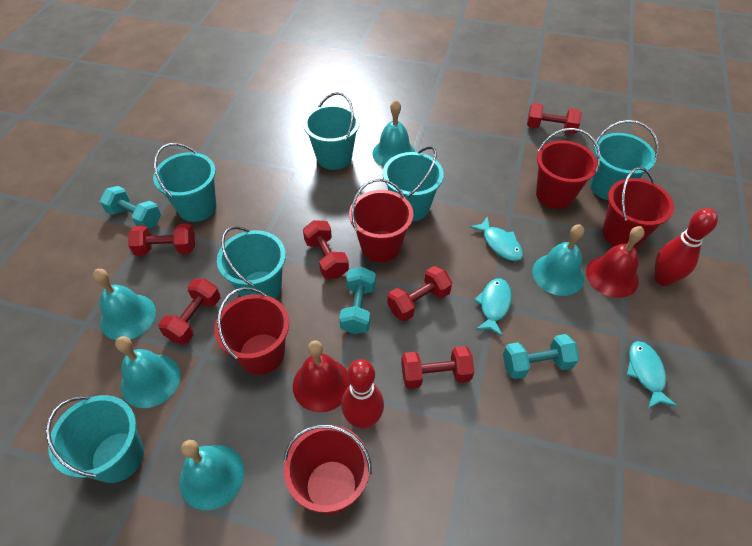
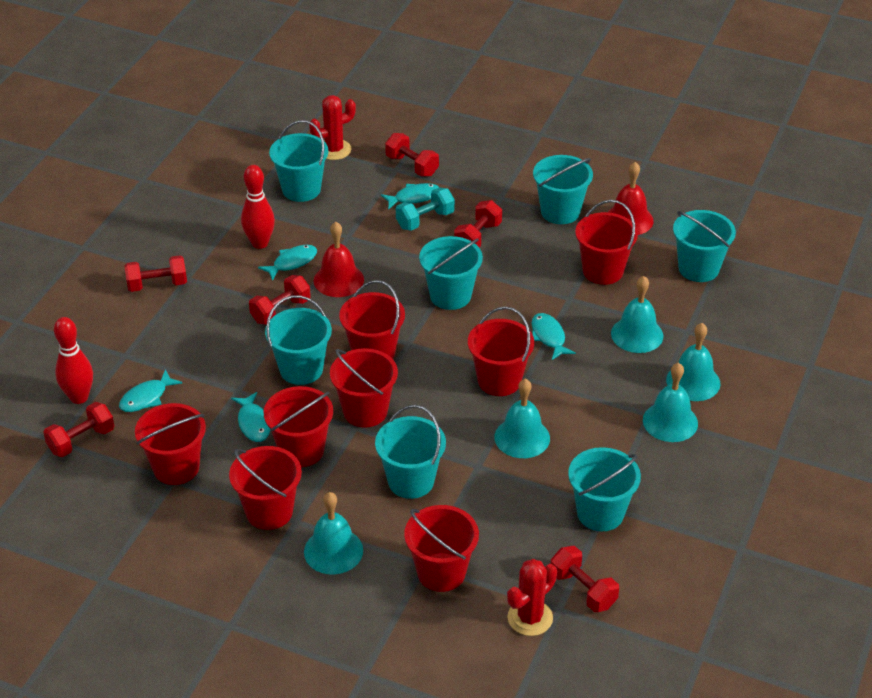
red bucket: [214,287,289,375] [283,424,372,514] [349,179,413,262] [536,128,601,209] [603,167,674,248] = 5 -> [135,403,206,485] [229,446,302,530] [264,386,333,467] [330,348,398,428] [339,280,405,359] [404,505,479,592] [468,307,534,396] [575,200,638,285] = 8
red cactus: none = 0 -> [309,95,356,160] [507,559,557,636] = 2
turquoise bucket: [46,395,144,483] [153,143,216,222] [217,226,286,299] [303,92,360,170] [383,146,444,222] [590,120,659,200] = 6 -> [265,295,332,385] [269,120,328,202] [375,405,446,499] [419,236,483,310] [533,155,593,224] [568,447,641,531] [673,210,736,282] = 7
turquoise dumbbell: [100,186,161,229] [339,267,376,334] [503,334,579,379] = 3 -> [396,187,455,231] = 1
turquoise fish: [470,216,523,261] [474,278,512,337] [627,341,677,408] = 3 -> [119,369,182,412] [231,392,270,442] [258,245,317,281] [381,183,439,210] [532,313,576,360] = 5

